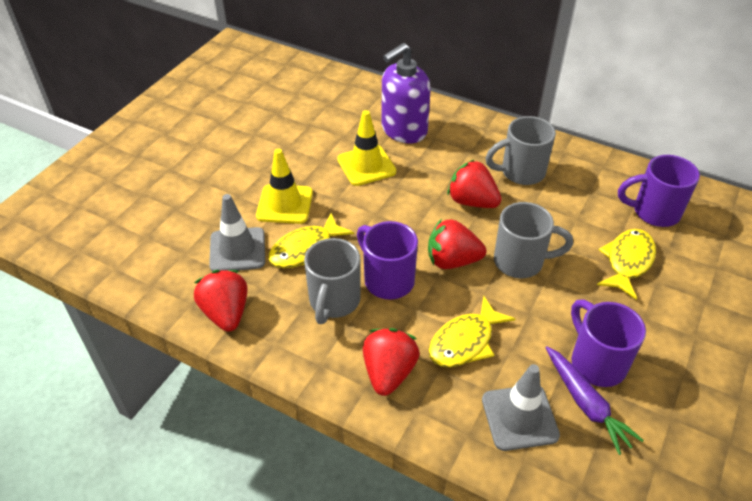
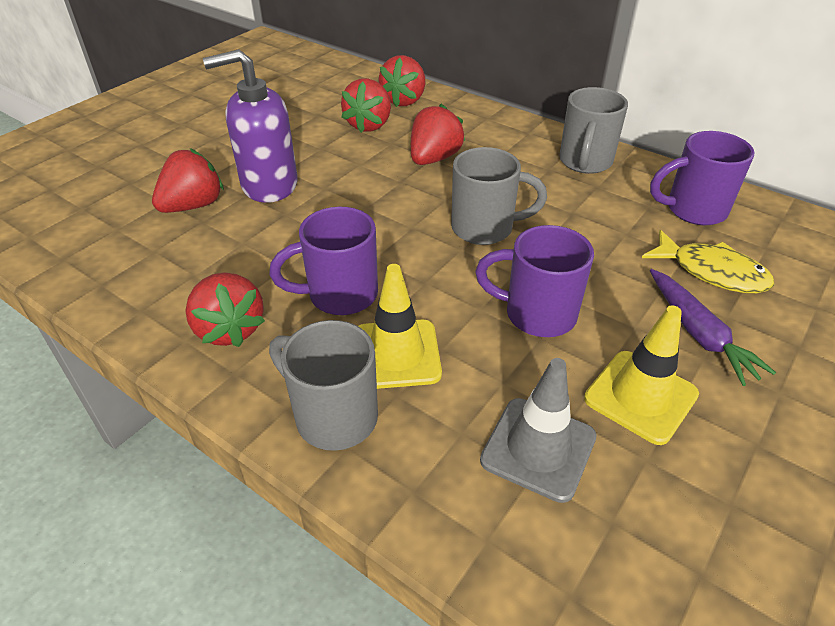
grey traffic cone: [209,194,265,271] [482,364,560,451] = 2 -> [480,358,597,503] = 1
red strawberry: [194,270,248,332] [363,328,420,396] [428,219,486,269] [448,160,502,208] = 4 -> [152,148,224,213] [185,273,265,347] [341,78,391,133] [379,55,426,107] [411,104,465,165] = 5
yellow fish: [268,213,354,268] [429,296,515,368] [597,229,656,300] = 3 -> [642,230,774,293] = 1

